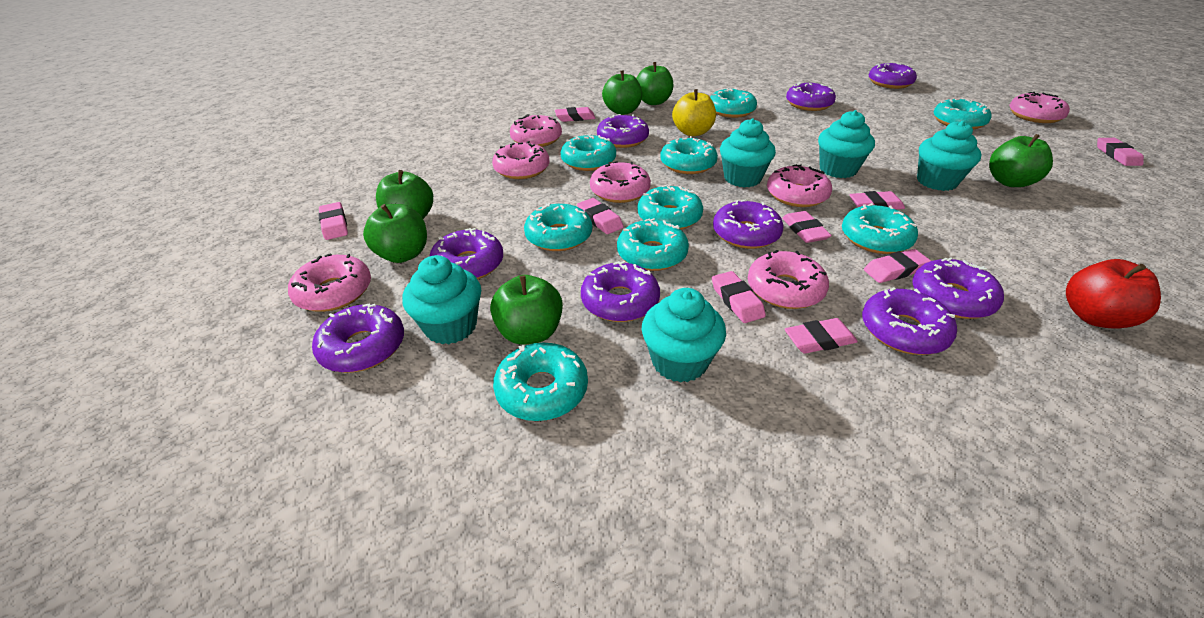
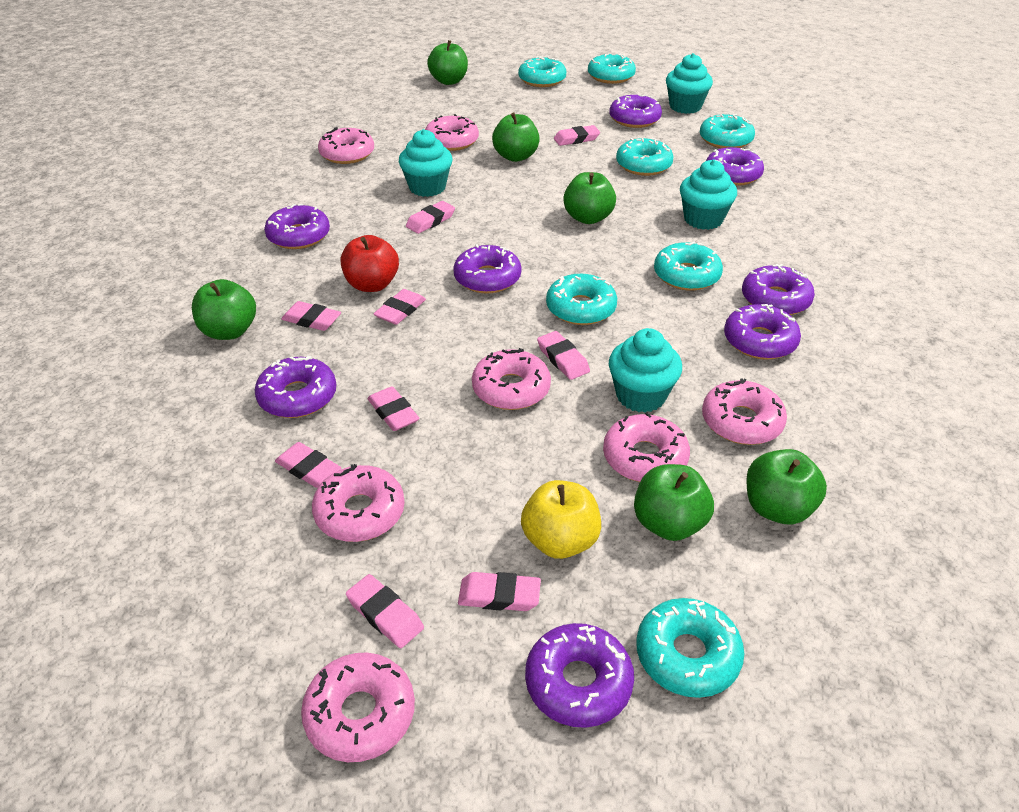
purple donut: [312,304,404,373] [430,228,503,280] [581,261,660,322] [597,114,649,148] [713,199,783,249] [786,82,836,111] [862,287,957,355] [869,63,917,89] [912,257,1004,319] = 9 -> [254,356,336,418] [264,204,330,249] [453,244,521,294] [525,623,634,728] [609,94,662,128] [706,147,764,186] [724,304,801,360] [742,264,815,315] = 8
turquoise cupcake: [402,255,481,344] [642,288,726,383] [720,118,776,188] [818,110,875,178] [917,120,982,191] = 5 -> [399,129,452,197] [609,328,682,412] [666,53,713,114] [680,160,737,230] = 4
turquoise donut: [493,343,588,421] [524,203,592,251] [561,134,616,171] [617,218,689,271] [637,184,703,230] [660,136,718,174] [710,88,757,118] [842,203,918,254] [934,98,991,130] = 9 -> [518,56,566,87] [546,274,617,325] [588,53,636,84] [616,138,674,176] [636,598,744,698] [654,242,723,291] [700,114,755,148] = 7

